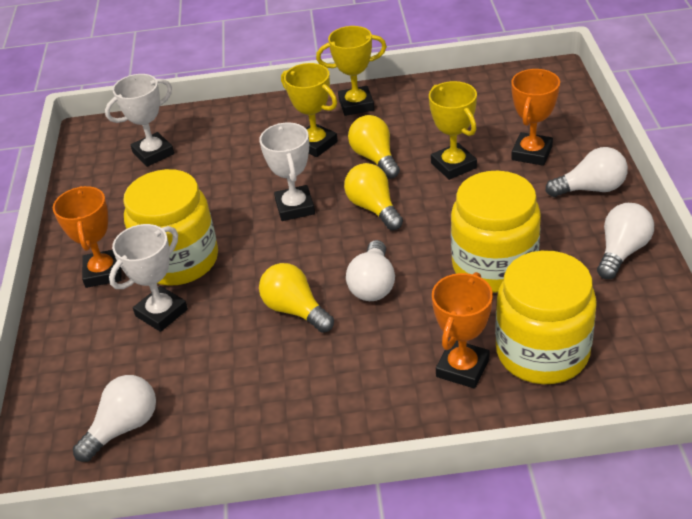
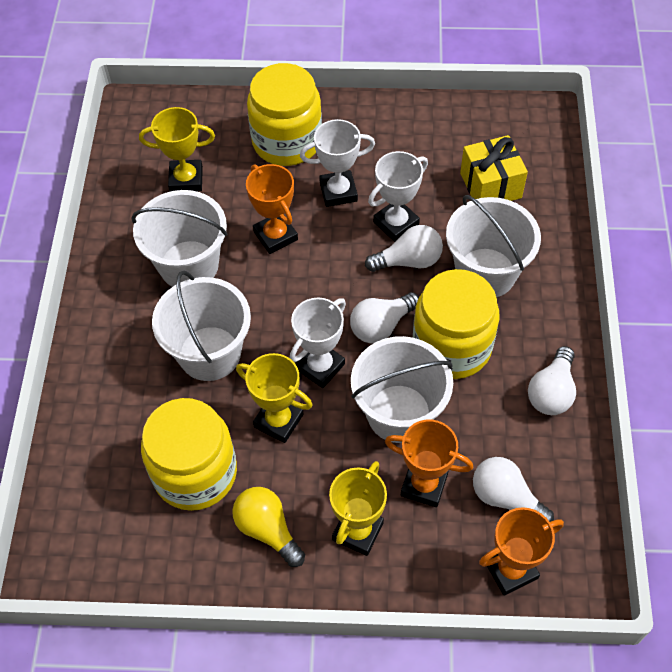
white bucket: none = 0 -> [131,190,228,287] [152,271,251,381] [351,336,453,443] [446,195,541,297] = 4
yellow gift: none = 0 -> [460,135,528,201] = 1
yellow light bulb: [259,263,334,333] [344,163,403,230] [348,115,400,179] = 3 -> [232,487,305,567] = 1

